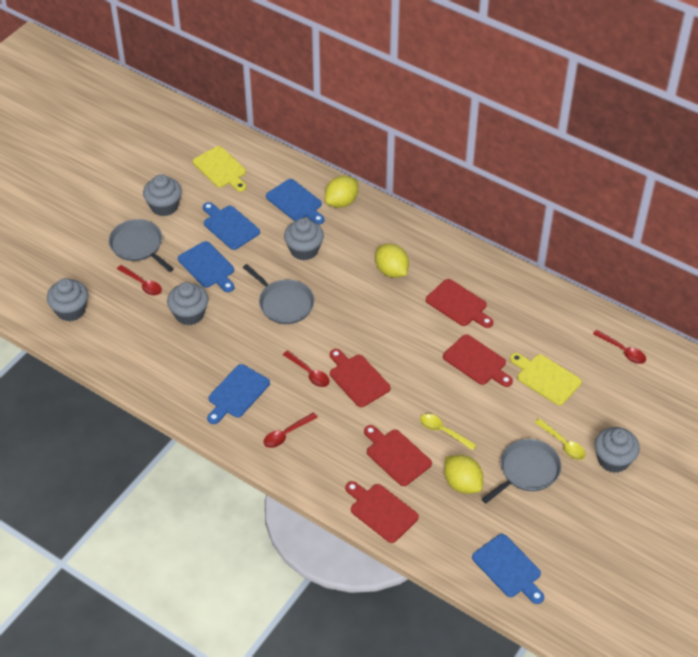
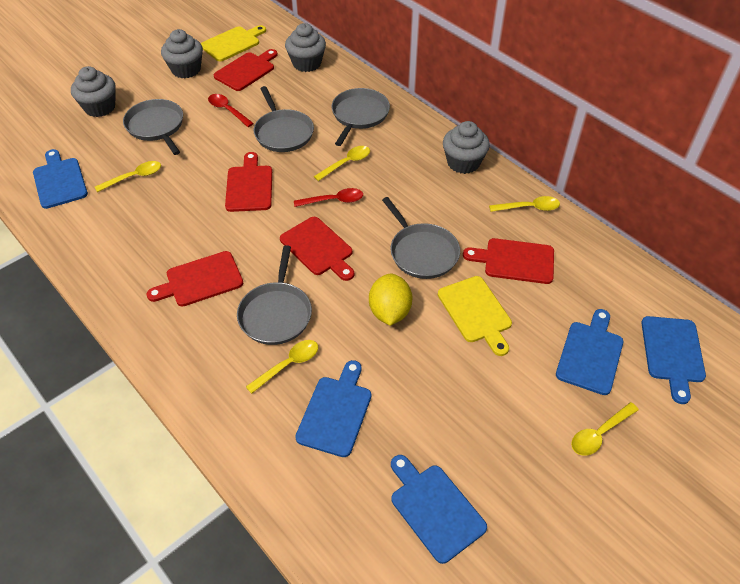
grey cupcake: [47,278,88,322] [143,174,182,216] [167,282,209,325] [284,218,324,260] [595,427,640,473] = 5 -> [71,66,116,117] [161,29,203,78] [285,23,326,72] [443,121,490,174] = 4
grey pan: [109,219,174,272] [243,264,314,324] [482,439,561,503] = 3 -> [123,99,183,155] [237,245,312,345] [254,86,314,152] [331,88,390,146] [382,197,460,279] = 5
red spoon: [117,265,162,295] [263,412,318,448] [283,350,330,387] [593,330,646,364] = 4 -> [208,94,254,127] [294,188,363,207] = 2
yellow lemon: [325,176,358,208] [375,244,409,278] [444,455,483,494] = 3 -> [369,274,413,326] = 1
yellow spoon: [420,414,477,450] [534,418,586,460] = 2 -> [95,161,161,192] [246,340,318,394] [314,146,370,181] [489,196,560,212] [571,402,639,455] = 5

